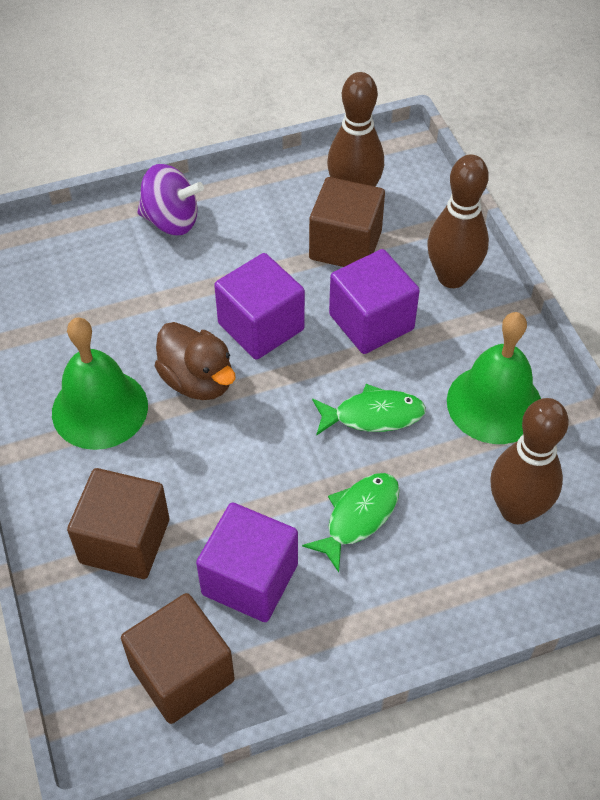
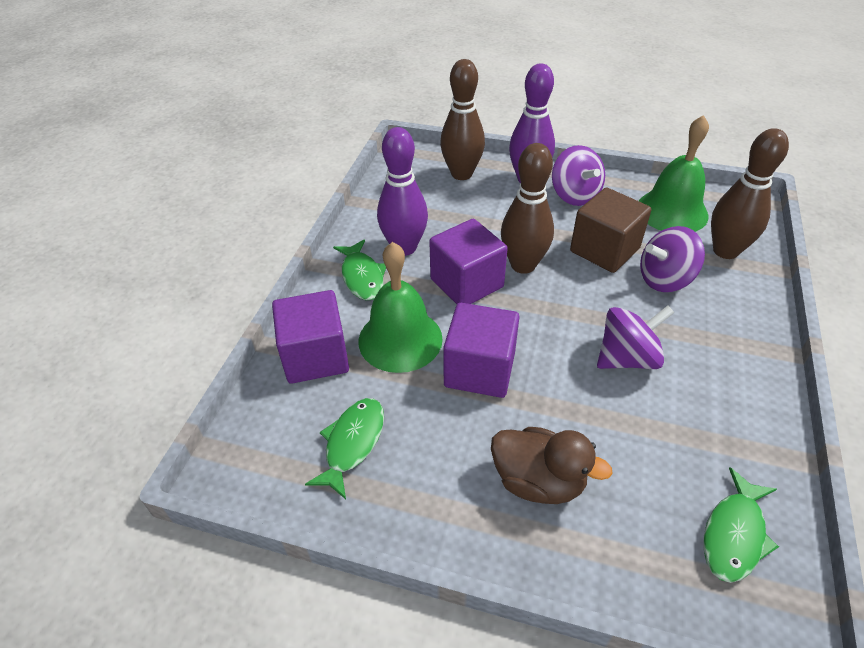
brown cube: [67,468,169,579] [121,593,235,724] [309,177,385,267] = 3 -> [570,187,652,273] = 1
green fish: [302,473,400,572] [312,384,426,436] = 2 -> [305,398,384,499] [333,239,386,300] [703,467,779,583] = 3
purple bowling pin: none = 0 -> [377,127,428,256] [509,64,555,183] = 2
purple spinning top: [137,164,204,235] = 1 -> [552,145,605,206] [597,306,675,369] [640,226,705,292] = 3

